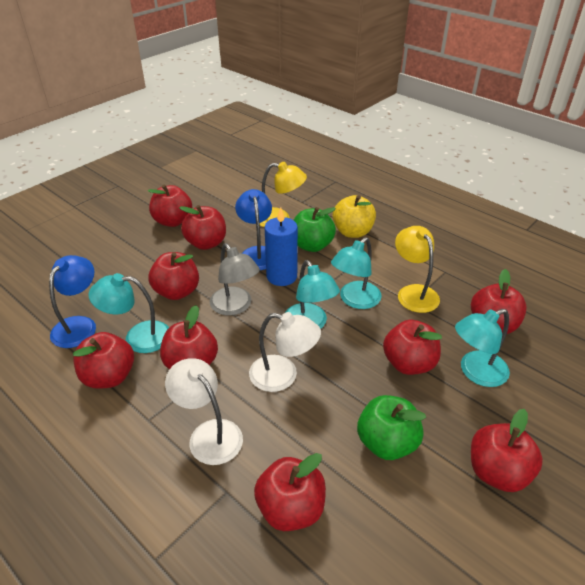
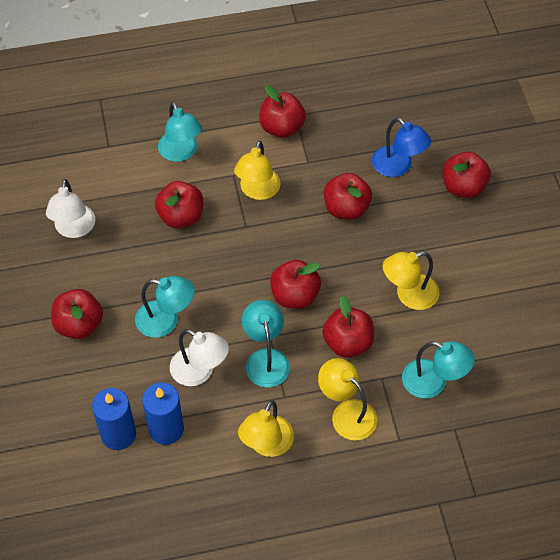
blue candle: [264,207,298,286] = 1 -> [92,388,136,450] [142,383,184,445] = 2
blue lamp: [49,255,96,348] [235,189,272,270] = 2 -> [372,118,431,177] = 1
green apple: [294,207,336,252] [357,395,426,460] = 2 -> none = 0
grey lamp: [210,243,260,316] = 1 -> none = 0
red apple: [73,332,134,389] [148,185,192,227] [149,252,199,300] [160,305,218,369] [179,205,226,250] [254,453,326,531] [383,320,442,375] [471,269,527,334] [471,409,543,492] = 9 -> [51,289,103,339] [155,181,203,228] [259,85,306,138] [270,260,321,309] [322,296,374,358] [324,173,372,220] [443,152,491,198] = 7
yellow apple: [332,195,376,238] = 1 -> none = 0
yellow lamp: [260,162,307,227] [395,226,440,313] = 2 -> [234,141,280,200] [238,400,294,457] [318,358,377,440] [383,252,439,310] = 4

